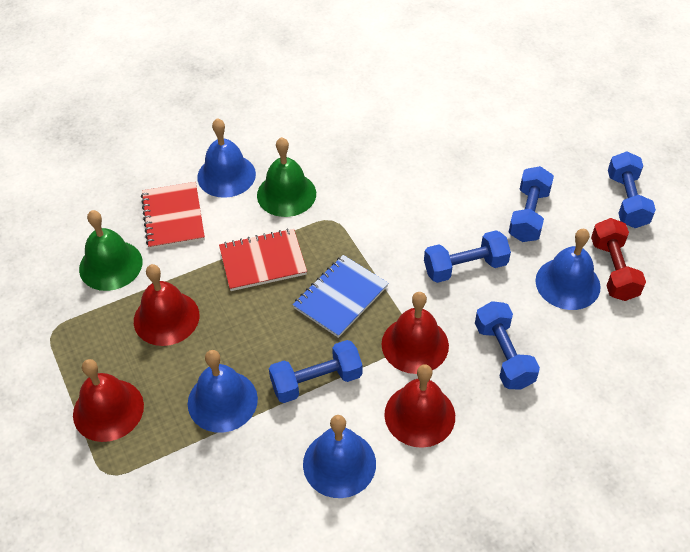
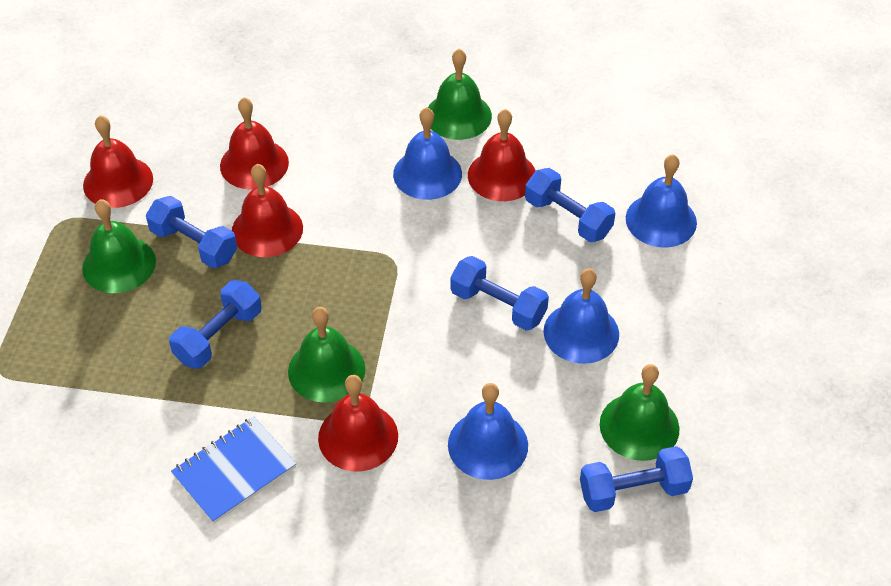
green bell: [79,210,142,291] [257,137,316,217] = 2 -> [82,199,156,293] [288,307,365,403] [428,49,492,140] [600,364,680,461] = 4
red bell: [73,359,144,442] [134,264,199,346] [381,292,449,374] [384,364,455,448] = 4 -> [83,115,153,208] [220,97,289,190] [232,164,303,257] [318,375,398,471] [468,109,536,201] = 5
red dumbbell: [591,218,646,301] = 1 -> none = 0
red notebook: [141,182,205,249] [219,229,307,291] = 2 -> none = 0

